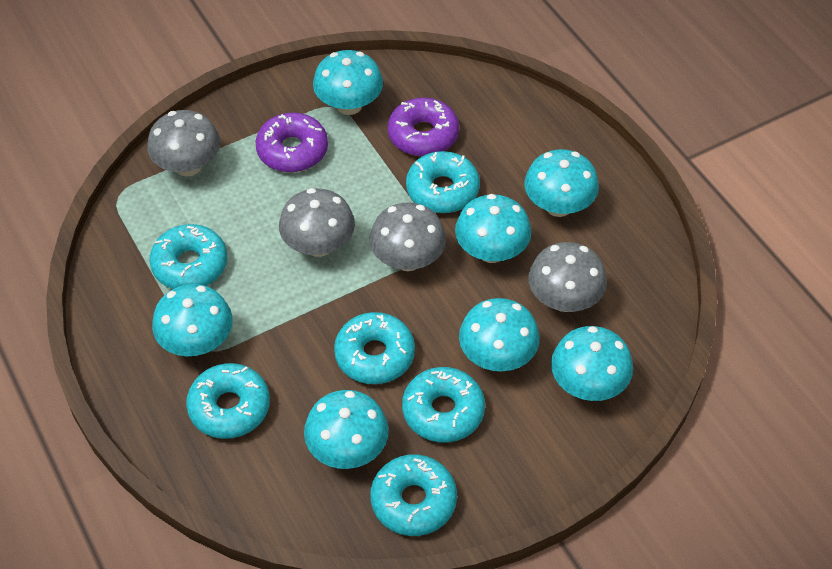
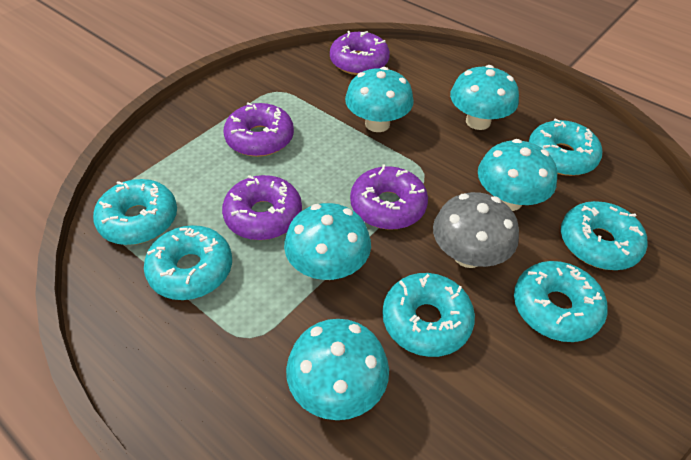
grey mushroom: [147,110,220,177] [279,188,355,257] [370,202,446,271] [528,242,607,312] = 4 -> [433,192,519,268] = 1
purple donut: [256,113,328,172] [388,98,459,157] = 2 -> [222,175,302,240] [223,102,294,157] [330,31,390,75] [350,164,428,230] = 4
turquoise mushroom: [152,284,233,356] [304,390,389,469] [313,50,383,115] [455,194,531,263] [459,298,540,371] [524,149,599,217] [551,326,633,401] = 7 -> [284,203,371,280] [286,319,389,420] [345,67,414,132] [450,65,519,130] [478,139,557,211] = 5

